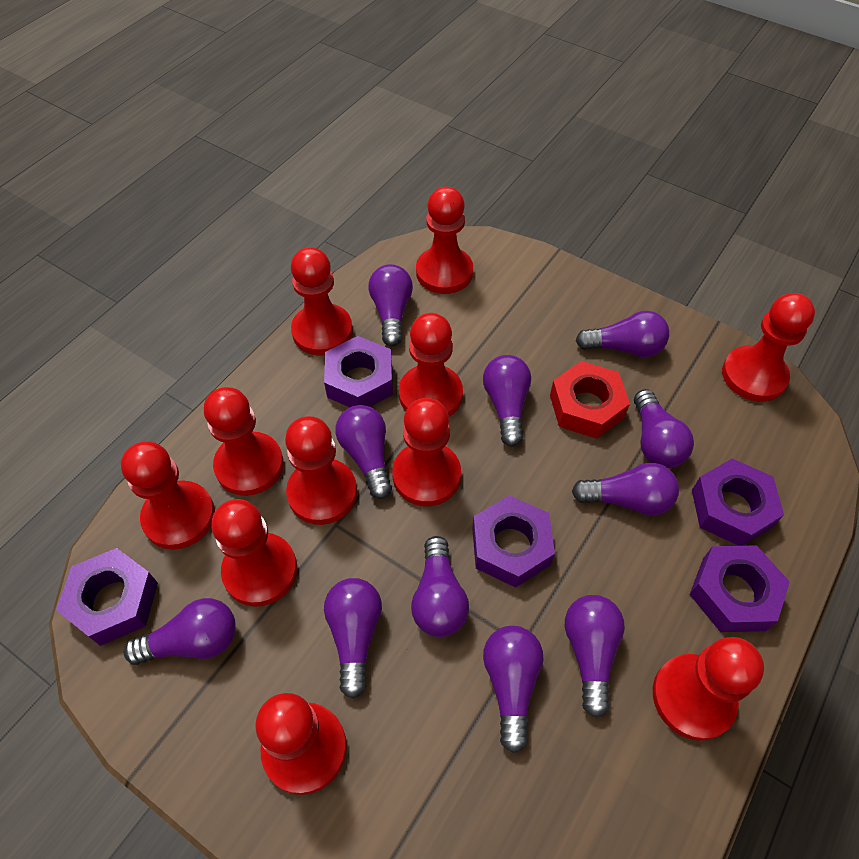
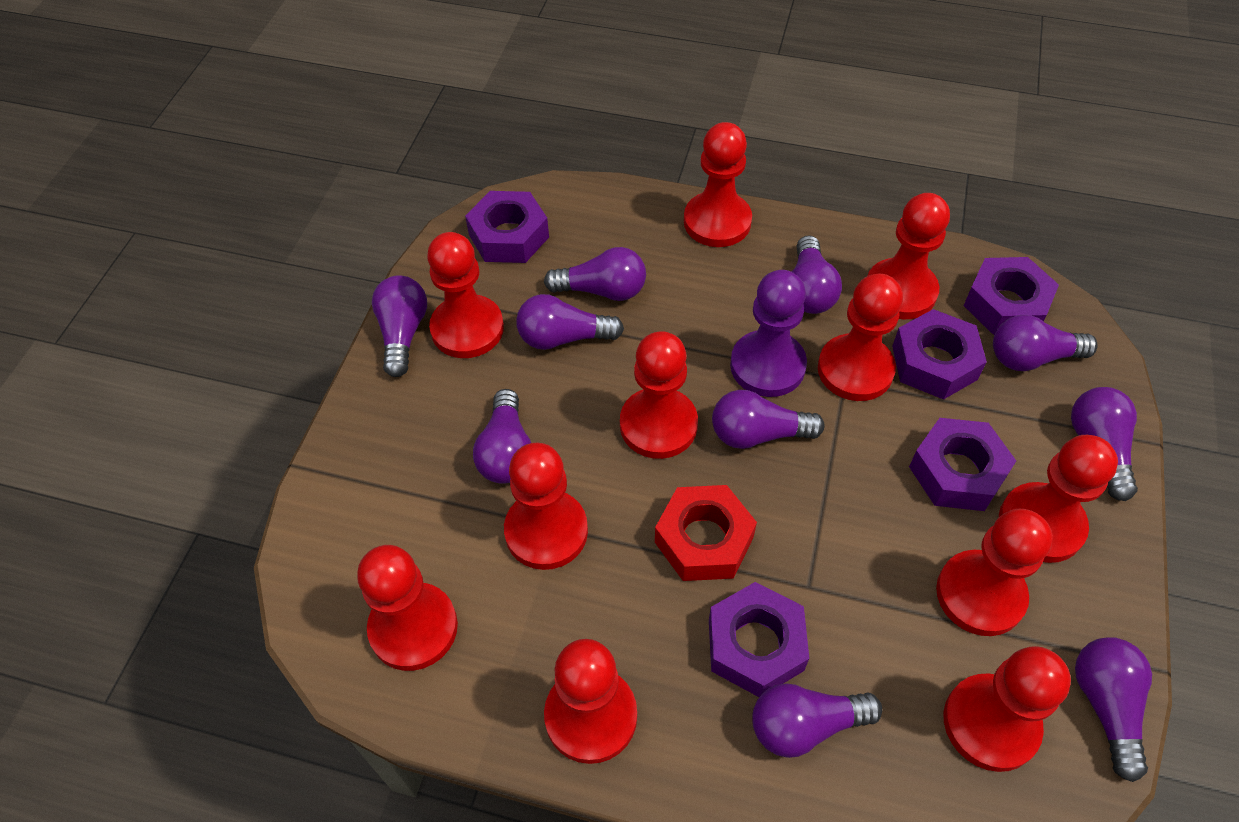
purple light bulb: [124,598,236,665] [324,578,382,699] [335,405,392,499] [368,264,413,346] [411,536,469,637] [483,355,531,447] [483,626,543,753] [565,595,625,718] [572,463,679,516] [576,311,669,357] [634,389,694,468] = 11 -> [372,275,427,377] [473,389,531,484] [516,294,624,350] [544,247,646,301] [712,390,825,449] [752,684,882,758] [792,235,842,314] [993,315,1098,371] [1071,387,1138,501] [1075,637,1152,782] = 10
purple pawn: none = 0 -> [730,270,807,397] = 1

